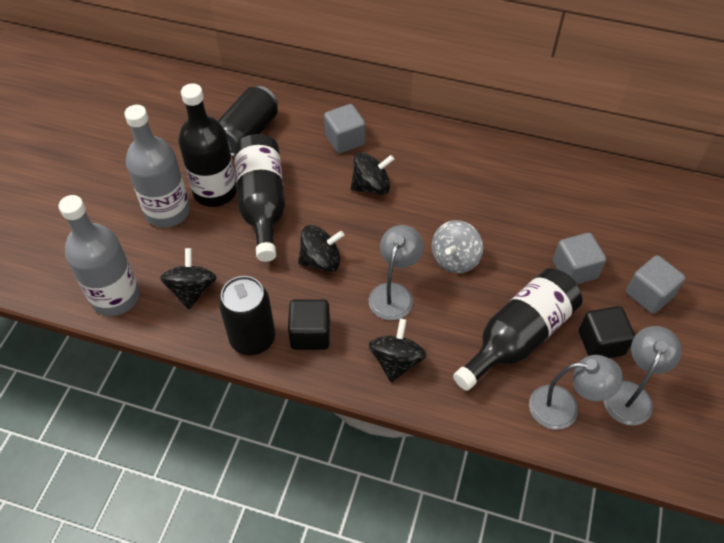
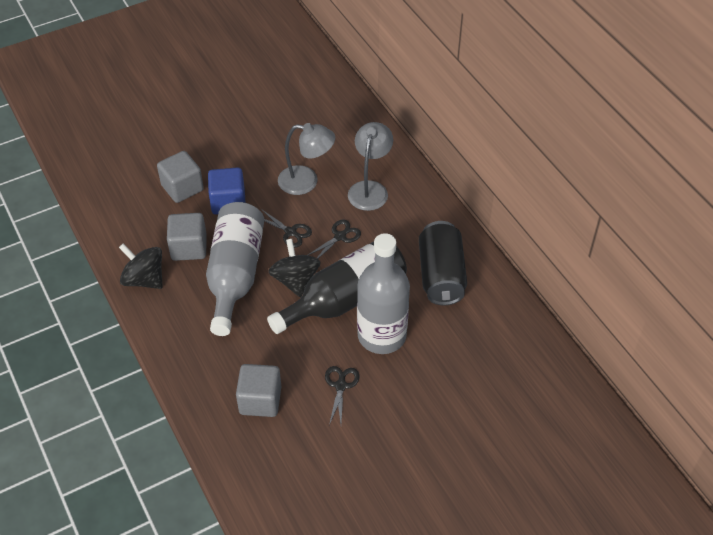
black bottle: [178,83,237,207] [234,134,285,262] [453,268,582,391] = 3 -> [267,241,407,334] = 1
black can: [218,86,278,156] [219,276,275,355] = 2 -> [419,221,467,305] = 1
black cube: [288,299,330,350] [579,306,635,358] = 2 -> none = 0
black scissors: none = 0 -> [261,209,312,248] [308,220,361,259] [325,366,359,425] = 3
black spinning top: [160,248,217,309] [298,225,344,272] [351,152,394,195] [369,319,426,382] = 4 -> [119,243,163,289] [268,239,321,297] = 2
blue cube: none = 0 -> [208,167,246,215] = 1
grey lamp: [369,225,424,320] [529,355,623,430] [604,326,682,425] = 3 -> [278,123,335,195] [348,122,393,211] = 2
grey spinning top: [432,220,483,274] = 1 -> none = 0

